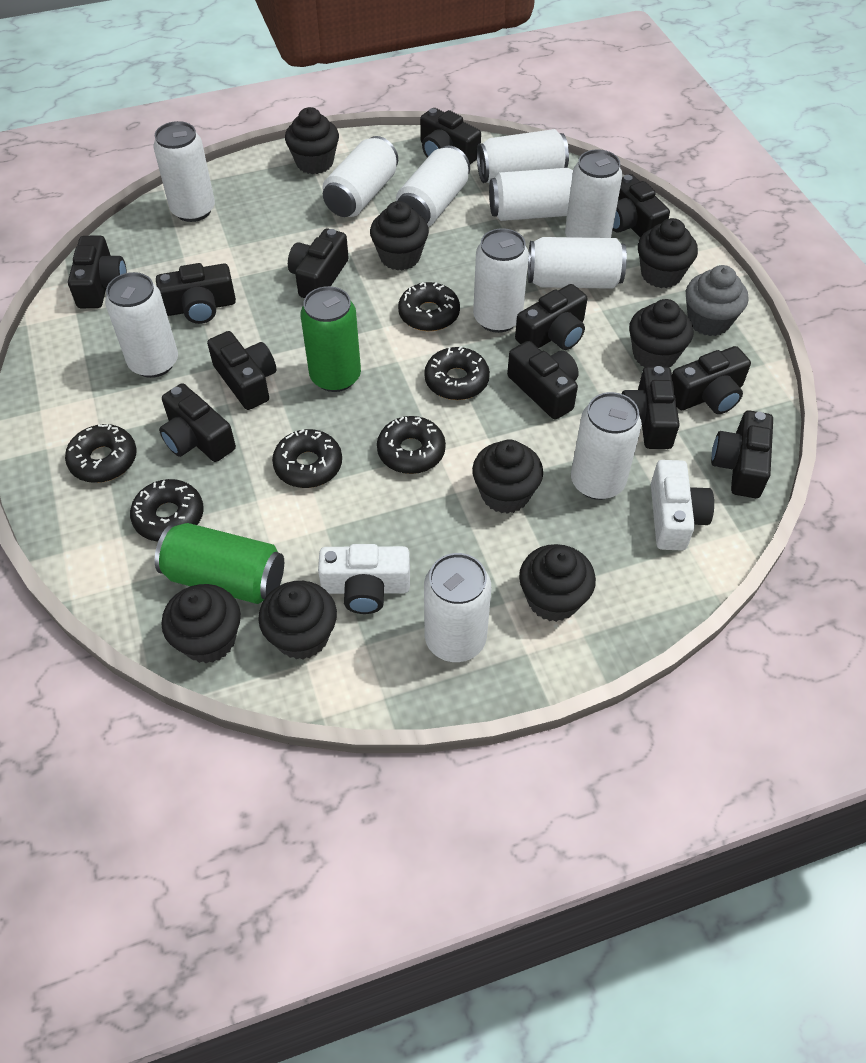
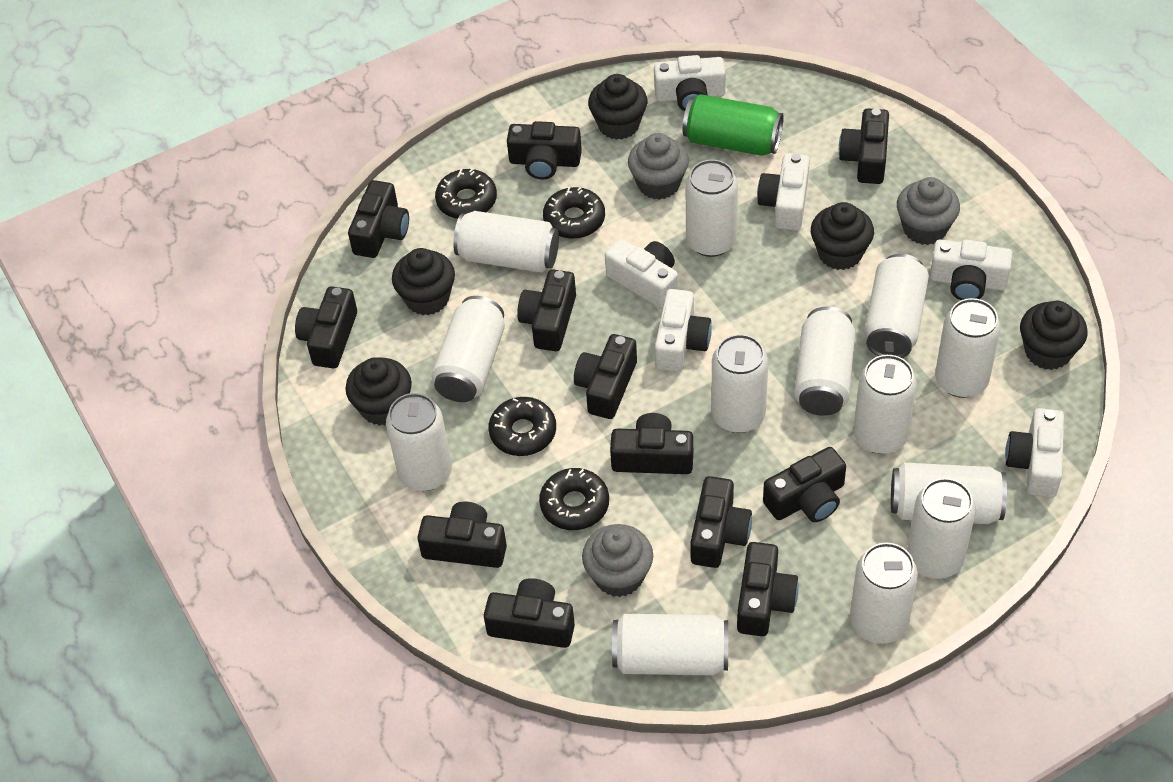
black cupcake: [161,584,241,663] [258,581,337,660] [285,107,339,174] [370,201,429,271] [472,440,543,514] [519,544,596,622] [629,299,693,367] [638,218,698,288] = 8 -> [345,357,412,426] [392,248,455,315] [588,74,647,140] [811,202,874,270] [1020,301,1087,370] = 5
black donut: [65,424,137,483] [130,479,204,541] [272,429,342,488] [377,416,446,474] [398,282,460,331] [424,346,490,400] = 6 -> [435,168,497,219] [488,397,556,456] [539,468,609,530] [543,187,605,239] = 4
green can: [155,523,284,604] [301,286,361,392] = 2 -> [683,94,784,156] = 1
grey cupcake: [686,265,748,336] = 1 -> [582,524,653,597] [628,133,689,200] [897,177,960,245] = 3
white camera: [318,544,410,614] [651,460,714,550] = 2 -> [605,239,678,309] [654,55,726,111] [655,289,712,372] [757,153,810,231] [930,239,1012,300] [1005,408,1064,497] = 6
white can: [105,272,178,378] [153,121,215,222] [322,136,398,217] [396,146,470,227] [424,553,491,662] [473,228,529,333] [477,129,569,183] [489,168,573,221] [528,237,627,289] [565,149,622,238] [571,392,642,500] = 11 -> [386,393,452,491] [431,296,505,402] [453,211,559,273] [612,614,728,675] [685,159,738,257] [711,334,768,433] [794,306,855,416] [850,543,918,644] [853,355,917,454] [864,254,929,358] [891,463,1007,524] [907,478,976,579] [935,298,1001,398] = 13

